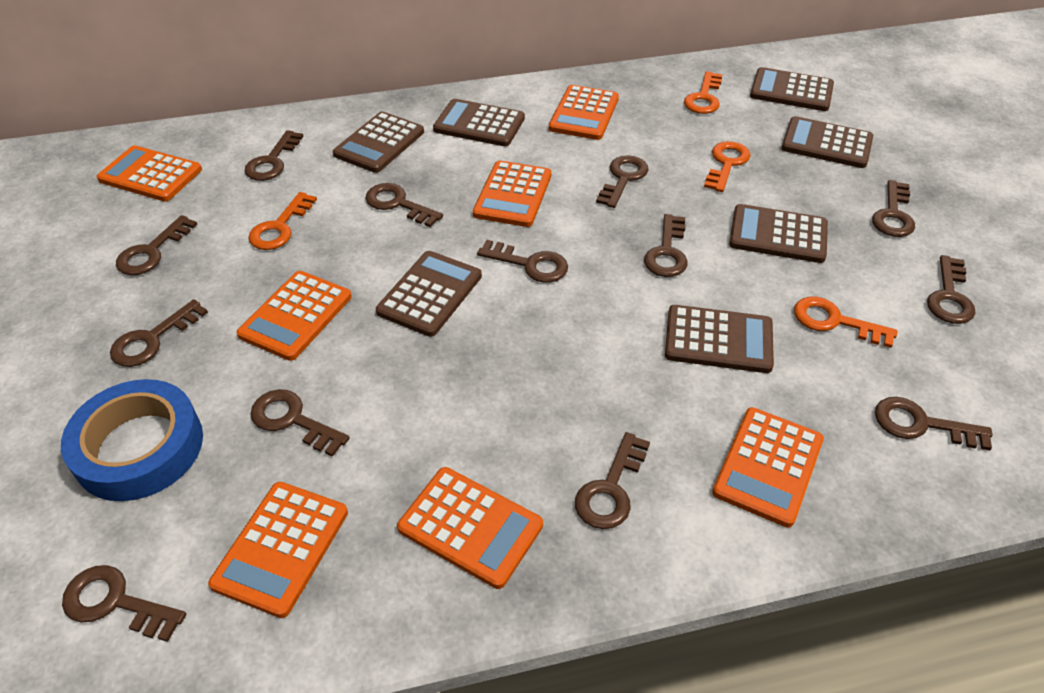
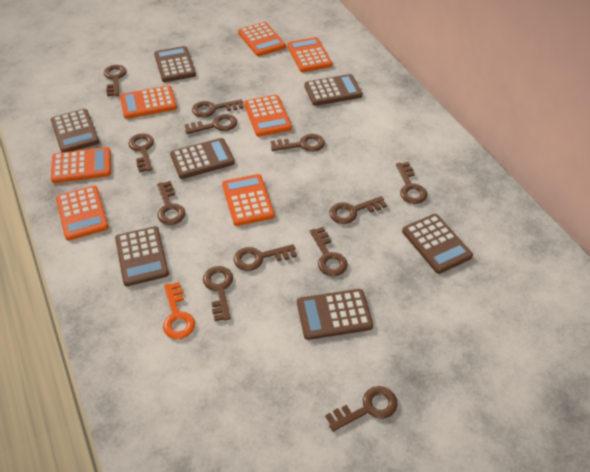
blue tape: [61,379,203,501] = 1 -> none = 0
brown key: [62,565,186,642] [110,299,208,367] [116,215,197,275] [244,130,304,181] [250,389,350,457] [365,183,443,227] [477,240,568,283] [575,432,650,529] [596,155,649,208] [644,214,688,277] [872,180,915,237] [875,397,993,451] [927,255,976,324] = 13 -> [104,65,127,96] [128,133,154,172] [157,181,186,225] [185,114,237,134] [192,99,244,117] [203,266,233,321] [234,244,297,271] [271,134,325,152] [310,227,348,276] [325,386,398,432] [329,196,387,224] [396,162,427,204] = 12
orange key: [248,192,317,250] [684,71,723,114] [704,141,751,192] [794,297,898,348] = 4 -> [163,282,195,339] = 1

